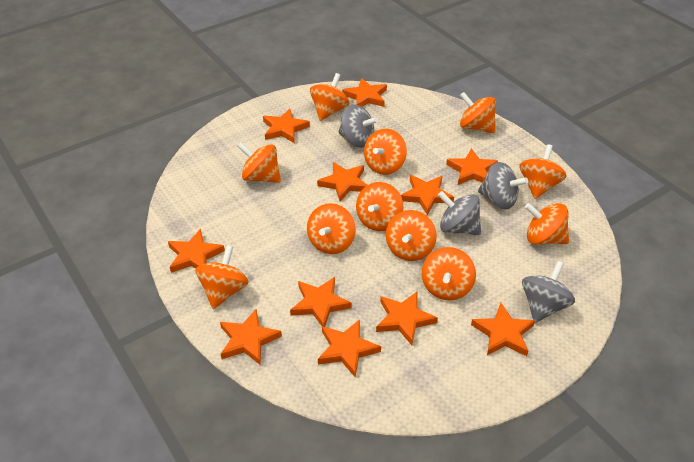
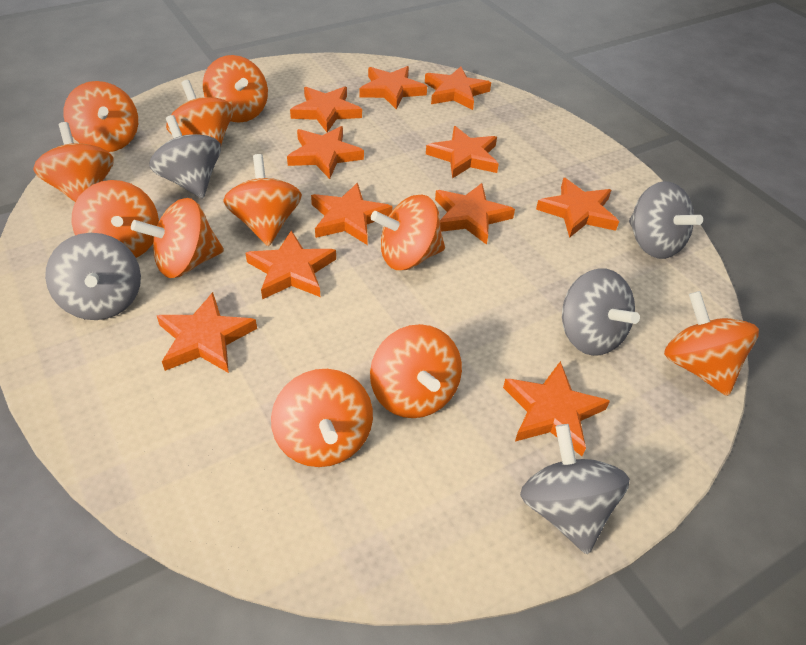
grey spinning top: [339,104,378,148] [438,191,481,235] [478,162,528,209] [522,261,575,323] = 4 -> [45,233,141,320] [149,115,221,199] [520,424,630,554] [562,268,640,356] [629,181,703,259] = 5

